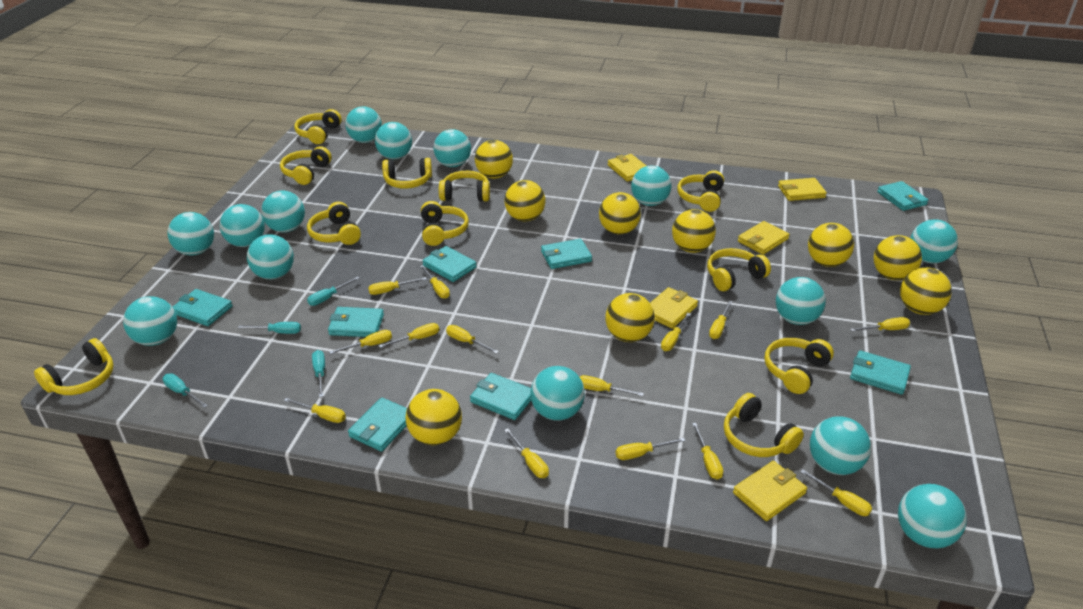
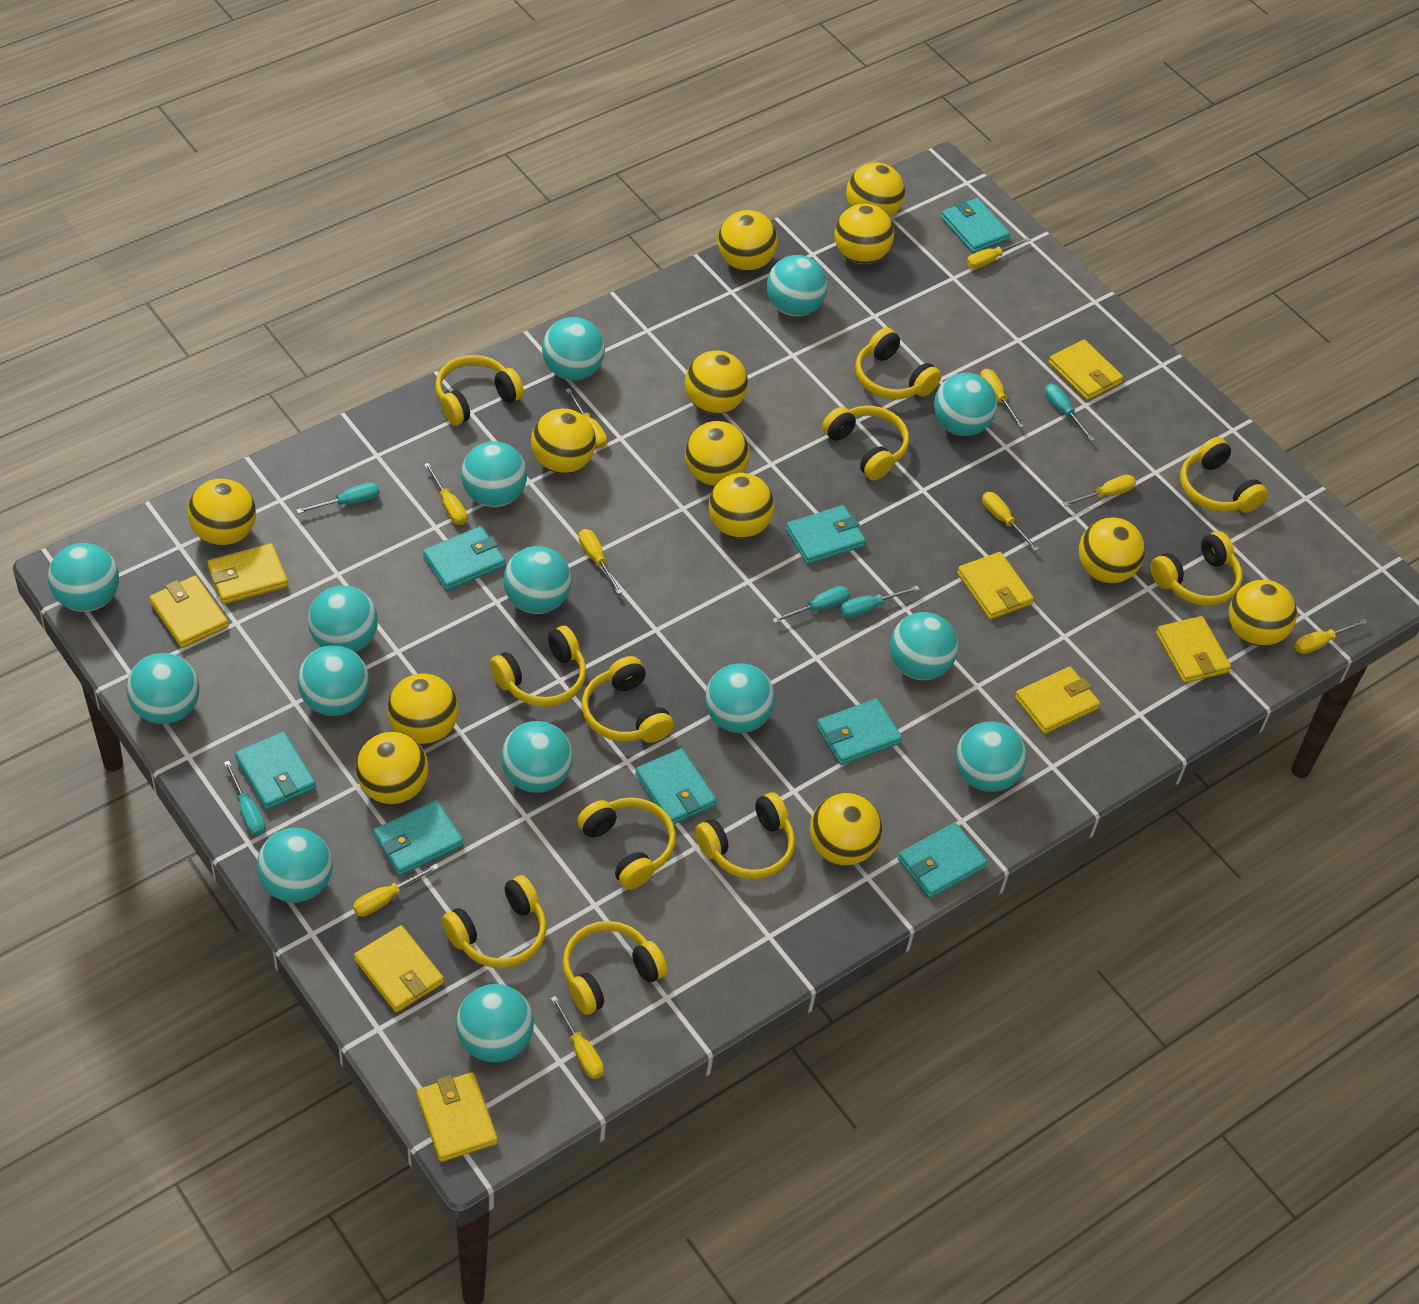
turquoise ball: [123,296,177,346] [167,212,214,255] [220,204,265,247] [247,234,294,279] [261,191,305,233] [345,106,382,143] [375,122,412,159] [433,129,471,167] [530,366,585,421] [631,166,671,206] [776,277,826,325] [810,416,871,475] [898,484,967,548] [911,219,958,263] = 14 -> [48,543,119,612] [126,653,200,724] [257,828,333,903] [298,645,369,716] [308,585,378,652] [456,984,534,1062] [461,441,527,507] [501,721,573,793] [503,546,572,614] [542,317,605,380] [705,663,775,733] [767,255,827,317] [890,612,958,680] [934,373,997,436] [956,721,1027,792] = 15
turquoise screwdriver: [163,374,208,408] [238,322,301,334] [307,276,359,306] [312,350,325,397] = 4 -> [224,761,266,836] [297,482,380,514] [772,586,850,623] [840,586,920,618] [1045,384,1095,441] = 5
yellow ball: [405,389,462,445] [475,140,513,179] [504,180,546,221] [599,192,641,234] [605,293,655,342] [672,209,716,253] [808,223,854,267] [874,235,922,280] [900,267,952,315] = 9 -> [187,479,256,546] [355,732,428,804] [387,674,459,745] [531,409,596,474] [685,350,748,414] [685,421,750,486] [708,473,774,539] [718,210,778,271] [810,793,882,865] [834,204,894,264] [846,162,905,218] [1079,518,1145,583] [1229,580,1297,646] = 13
yellow screwdriver: [284,398,346,423] [329,330,392,354] [368,277,427,295] [379,323,439,348] [420,265,450,299] [446,325,499,354] [504,428,549,478] [580,375,644,396] [616,438,685,460] [661,313,691,351] [692,423,723,480] [709,301,732,339] [800,469,872,516] [850,317,910,331] = 14 -> [353,864,439,916] [424,463,467,525] [550,996,604,1079] [566,388,607,448] [579,529,622,594] [966,237,1031,269] [980,369,1024,428] [982,492,1039,551] [1063,475,1136,506] [1295,619,1368,654] = 10
yellow wallet: [608,154,646,182] [650,287,698,329] [733,461,807,521] [738,221,790,255] [778,178,827,201] = 5 -> [149,576,228,648] [207,543,288,604] [354,925,444,1013] [417,1072,498,1162] [957,552,1034,620] [1015,667,1100,734] [1049,340,1123,400] [1156,616,1231,683] = 8

